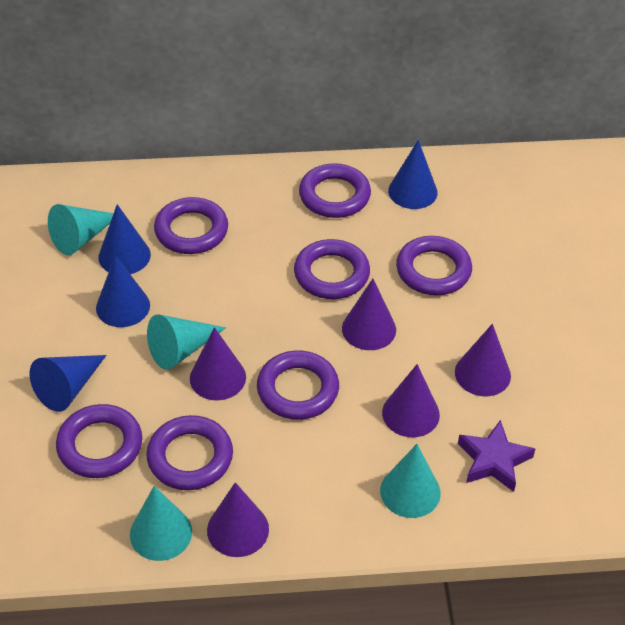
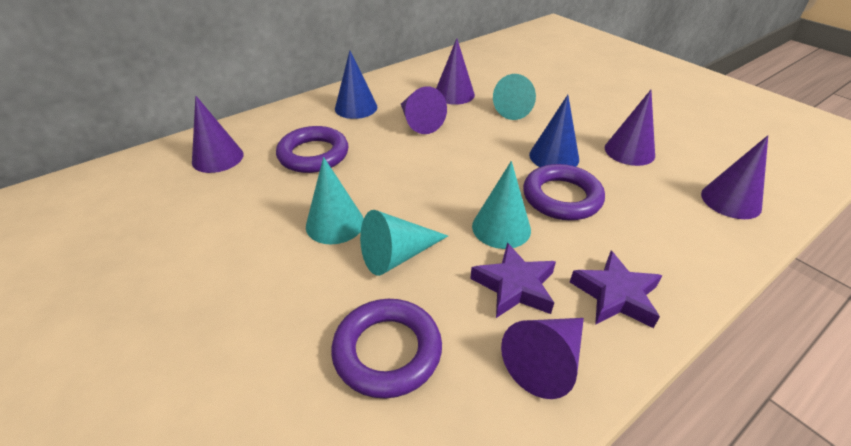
blue cone: [29,355,106,412] [96,255,150,327] [99,204,151,274] [388,140,438,209] = 4 -> [335,51,377,119] [529,95,579,167] = 2
purple cone: [190,327,246,400] [207,482,269,557] [342,279,396,350] [382,364,440,437] [455,324,511,396] = 5 -> [192,96,243,173] [401,86,447,134] [436,38,475,105] [501,318,584,399] [605,90,655,166] [701,135,768,219] = 6
purple ring: [56,404,142,478] [146,415,233,490] [154,197,228,254] [257,350,339,420] [294,239,370,299] [299,163,371,218] [396,236,472,295] = 7 -> [276,126,348,173] [331,299,442,399] [523,164,605,220] = 3
purple star: [458,420,535,492] = 1 -> [470,243,556,318] [570,251,662,328] = 2

